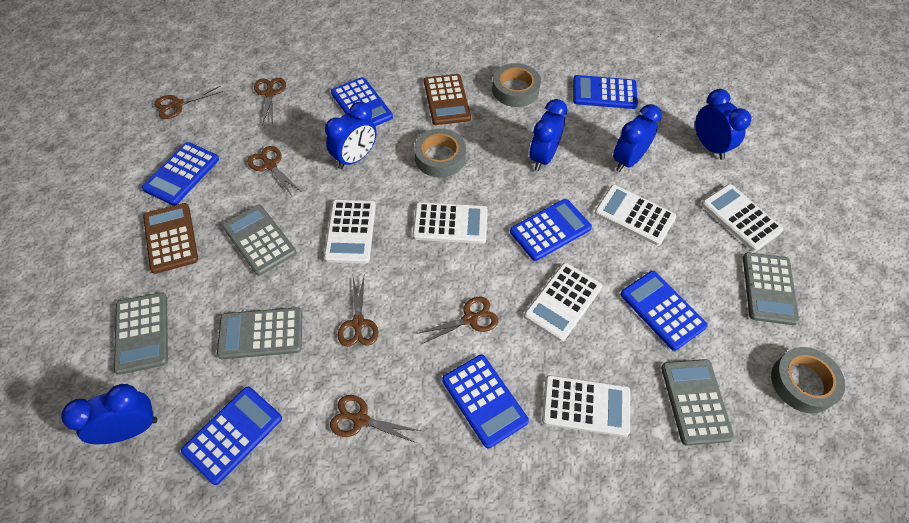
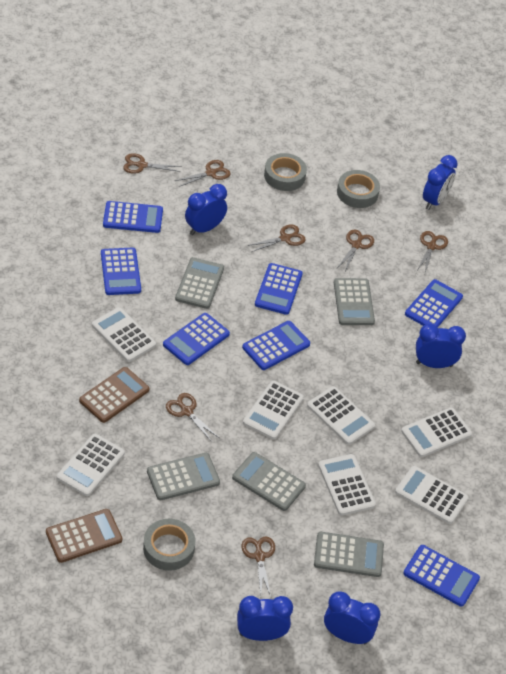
brown scissors: [154,86,223,119] [247,146,300,196] [254,78,286,126] [330,395,421,443] [338,277,379,347] [416,297,498,344] = 6 -> [123,153,181,174] [166,393,219,442] [175,160,231,187] [242,536,275,596] [247,224,306,252] [337,230,374,271] [417,231,448,273] = 7
white calculator: [324,200,376,264] [413,202,488,244] [524,263,602,341] [542,375,630,437] [595,185,676,246] [701,184,784,251] = 6 -> [57,434,125,496] [92,307,156,362] [243,381,304,440] [307,386,375,445] [318,454,376,516] [395,466,469,524] [401,407,472,457] = 7

